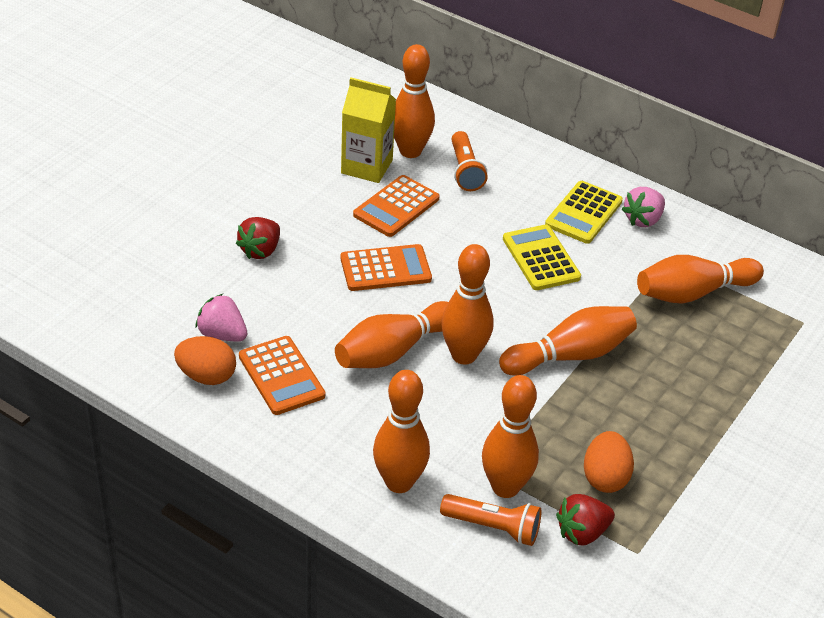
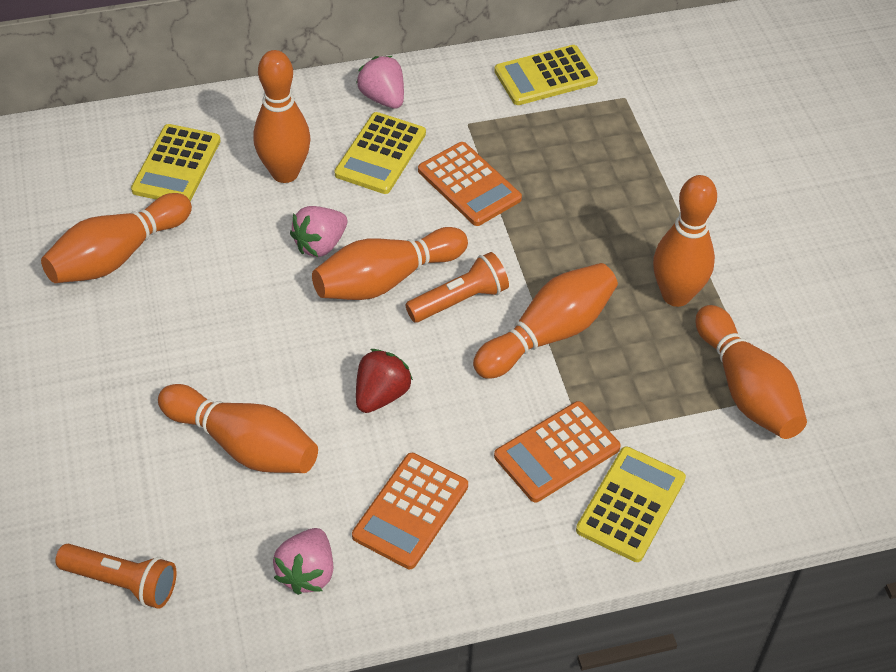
orange egg: [174,336,236,385] [584,431,634,493] = 2 -> none = 0
pink strawberry: [196,294,247,341] [622,187,665,227] = 2 -> [273,528,333,595] [290,206,348,257] [356,56,404,109] = 3
red strawberry: [236,217,280,259] [556,494,615,546] = 2 -> [356,349,413,413] = 1
yellow calculator: [503,224,581,290] [545,181,623,244] = 2 -> [131,124,221,201] [334,112,426,194] [494,45,598,105] [576,447,686,562] = 4
yellow carton: [341,78,396,183] = 1 -> none = 0

